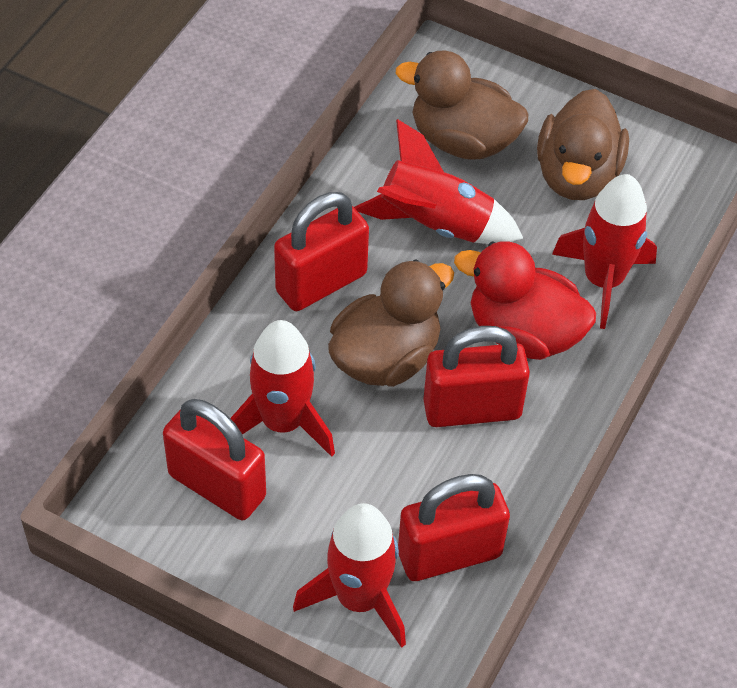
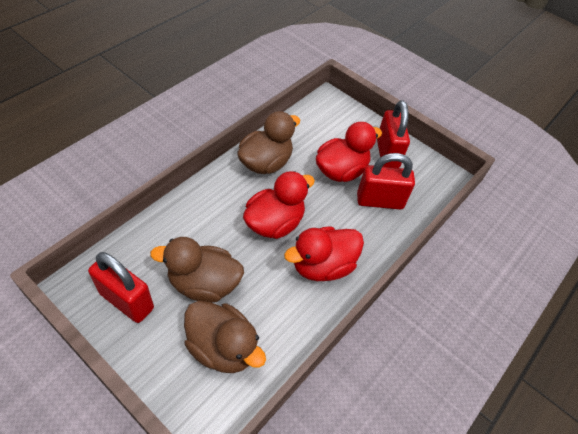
red duck: [454,241,596,360] = 1 -> [243,171,315,239] [284,226,364,281] [316,122,382,182] = 3
red padlock: [163,399,266,520] [274,192,369,311] [398,474,510,581] [423,326,530,427] = 4 -> [88,252,154,323] [357,153,415,209] [377,100,410,168] = 3
red rocket: [230,320,335,457] [293,503,406,648] [354,119,523,244] [552,174,657,329] = 4 -> none = 0

